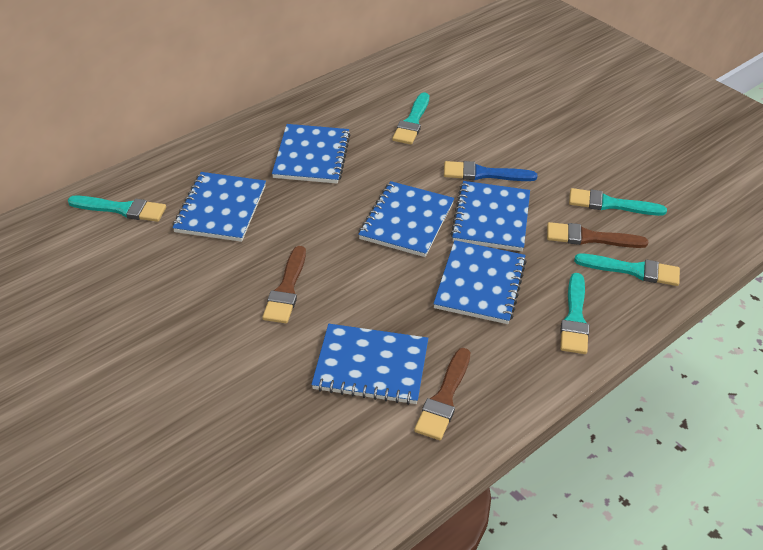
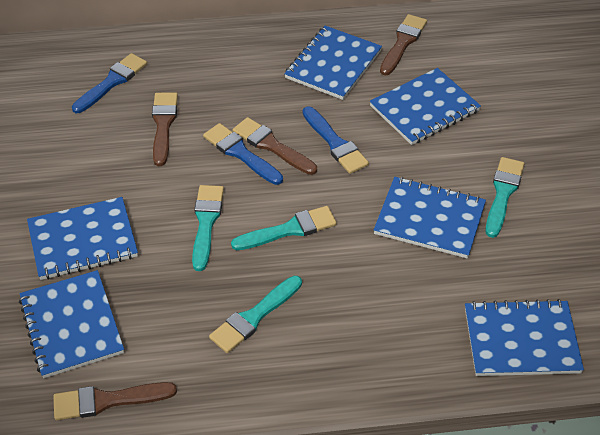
blue brush: [444,161,537,181] = 1 -> [72,53,147,113] [203,123,283,185] [303,106,369,174] = 3
brown brush: [262,246,306,323] [414,348,470,440] [547,222,648,248] = 3 -> [53,382,177,420] [152,93,178,166] [233,117,317,175] [380,14,427,75] = 4
turquoise brush: [68,196,166,222] [392,92,429,145] [560,273,589,354] [569,188,667,216] [574,254,680,286] = 5 -> [192,185,224,271] [209,276,302,353] [231,206,337,250] [485,157,524,238] = 4

